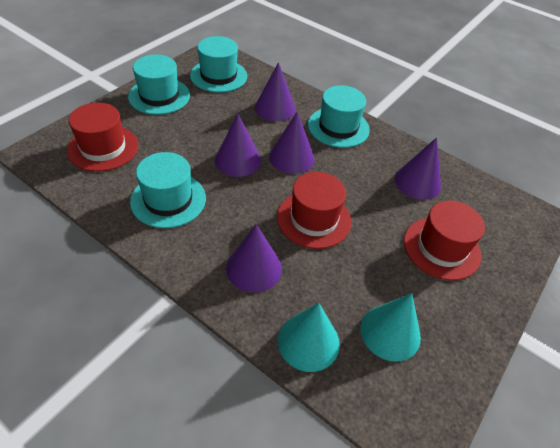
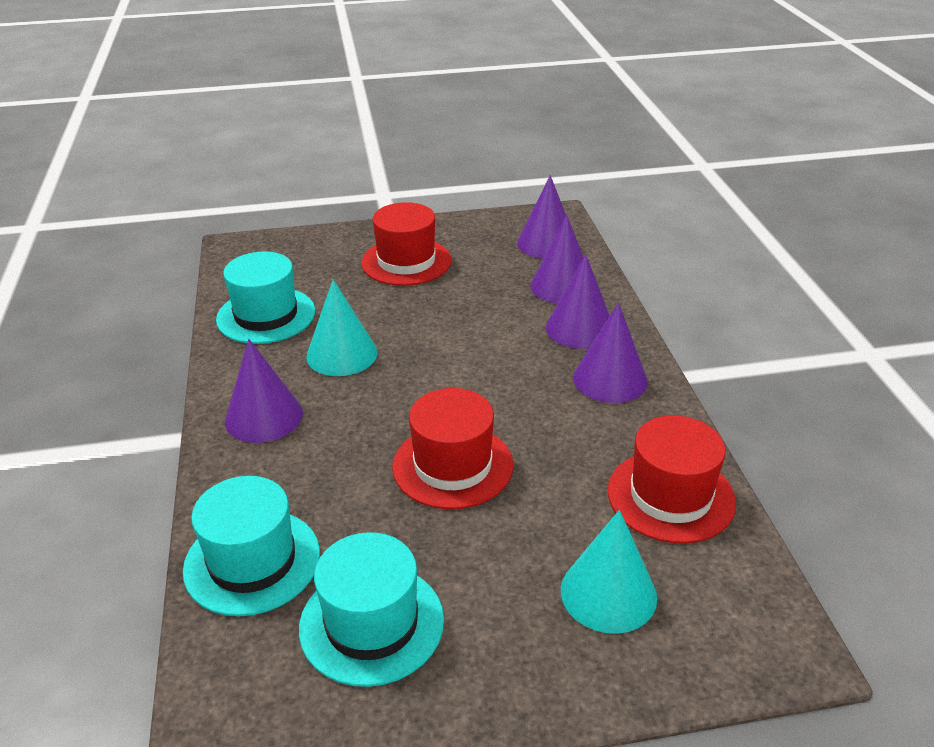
turquoise hat: [128,55,190,115] [130,152,206,228] [190,36,247,93] [308,85,370,148] = 4 -> [183,476,320,616] [216,251,315,344] [299,532,444,687] = 3

